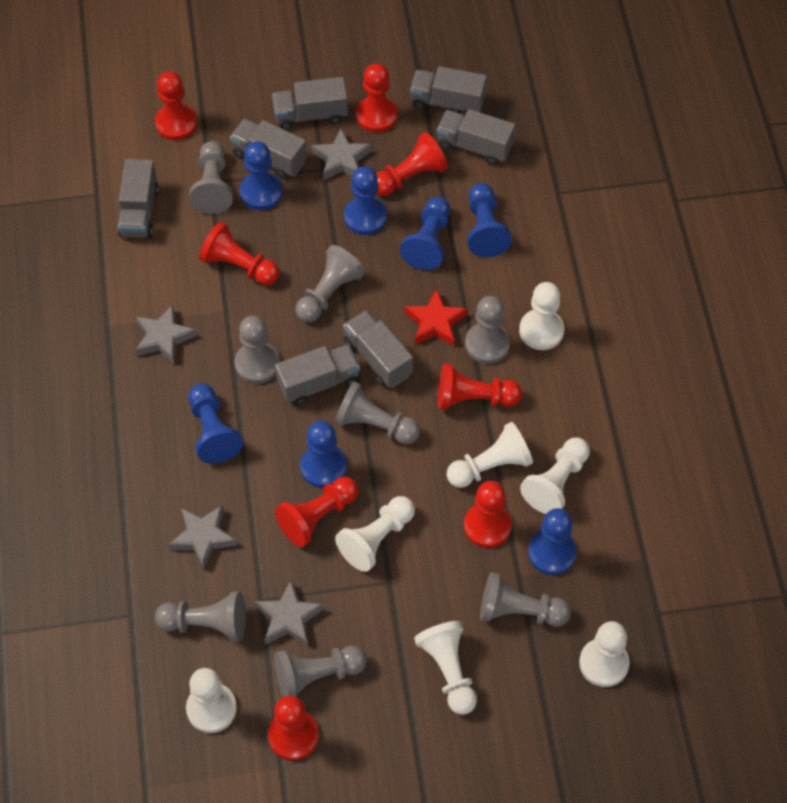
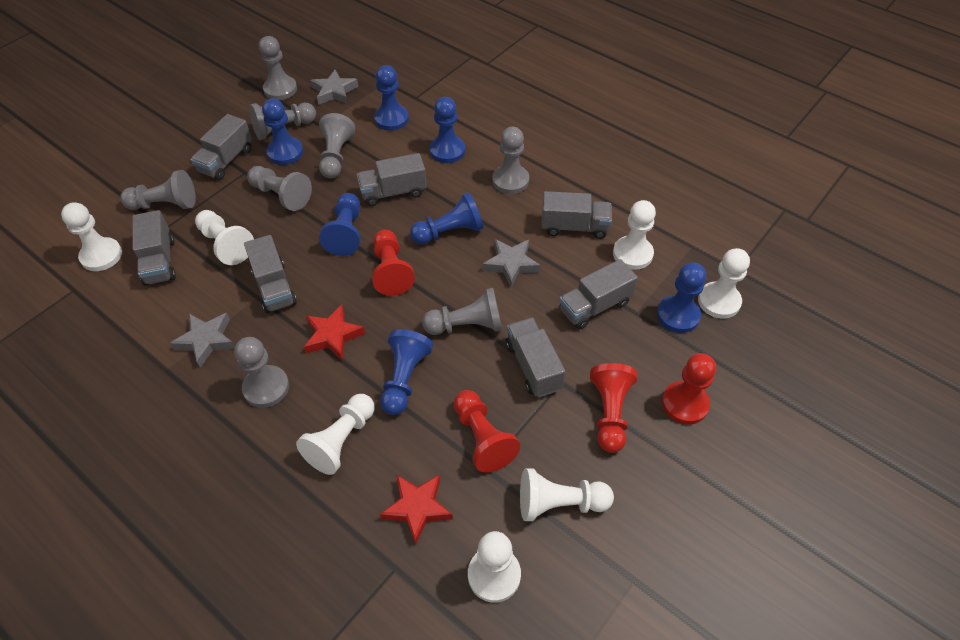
grey star: [135,304,197,364] [168,505,237,569] [255,580,324,646] [311,128,371,181] = 4 -> [170,313,235,368] [310,70,359,105] [483,239,540,287] = 3
red pawn: [155,71,197,140] [199,221,279,285] [268,696,319,761] [275,477,358,547] [356,63,398,132] [376,132,448,196] [438,363,522,410] [464,481,512,548] = 8 -> [372,230,415,296] [453,390,520,473] [590,363,637,453] [662,353,716,424] = 4
red star: [404,288,467,346] = 1 -> [304,305,365,360] [380,474,453,545] = 2

